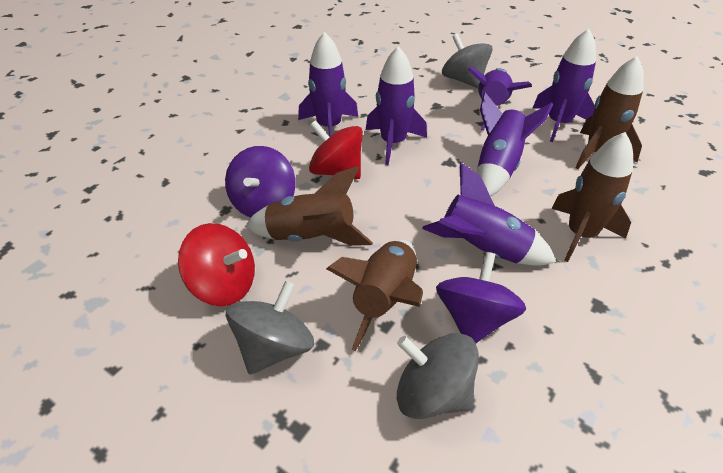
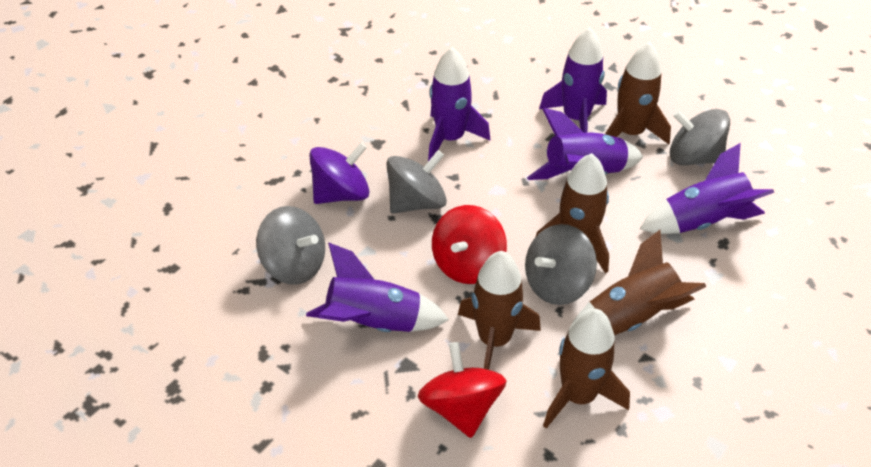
brown rocket: [245,166,373,246] [326,240,423,351] [551,132,633,262] [575,56,644,169] = 4 -> [458,251,541,370] [536,153,609,273] [543,309,630,428] [571,230,706,335] [605,42,671,144] = 5
grey spinning top: [226,280,314,375] [397,333,479,419] [442,33,492,88] = 3 -> [256,206,325,285] [386,150,447,214] [525,224,597,305] [670,109,730,166] = 4
purple rocket: [298,32,358,137] [366,46,427,165] [422,162,556,266] [468,67,532,131] [477,93,553,197] [532,29,596,142] = 6 -> [306,243,449,332] [428,47,490,161] [527,108,643,180] [539,27,607,133] [640,143,774,234] = 5
purple spinning top: [225,146,296,217] [436,252,526,343] = 2 -> [309,142,370,204] = 1

